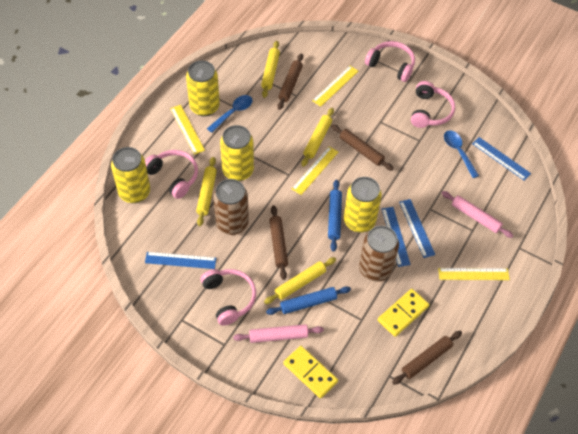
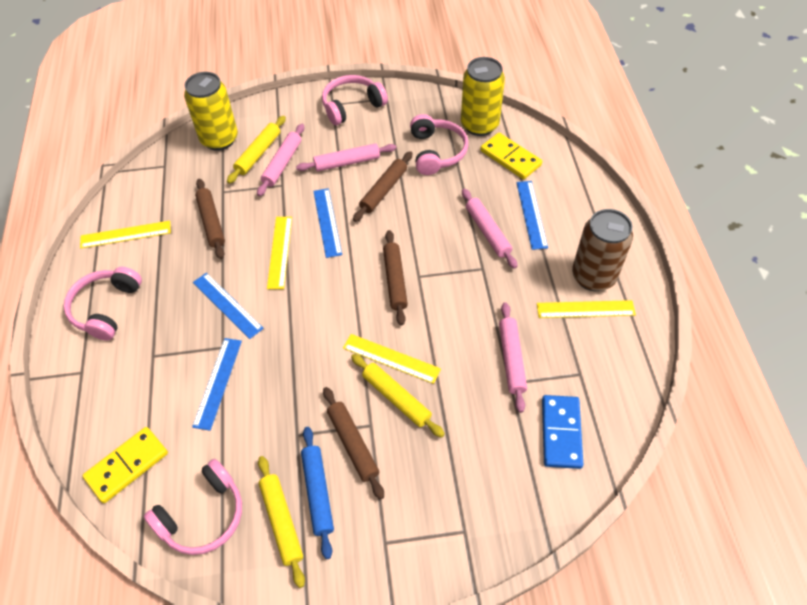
blue domino: none = 0 -> [542,395,583,469] = 1
blue rolling pin: [266,286,351,315] [328,180,342,252] = 2 -> [301,427,334,559] = 1
blue spoon: [207,95,253,133] [444,130,479,178] = 2 -> none = 0
brown can: [213,179,249,235] [359,226,399,282] = 2 -> [572,209,633,291] = 1
pink rolling pin: [233,324,324,343] [442,191,514,238] = 2 -> [257,124,304,196] [296,143,396,171] [462,189,518,269] [499,302,527,413] = 4
yellow can: [111,147,150,203] [186,60,220,117] [220,125,254,181] [344,177,382,233] = 4 -> [184,72,238,151] [461,57,505,136] = 2
yellow rolling pin: [196,157,217,226] [261,41,280,98] [264,257,336,304] [301,108,334,167] = 4 -> [227,116,286,184] [258,456,305,588] [351,354,445,438] = 3

